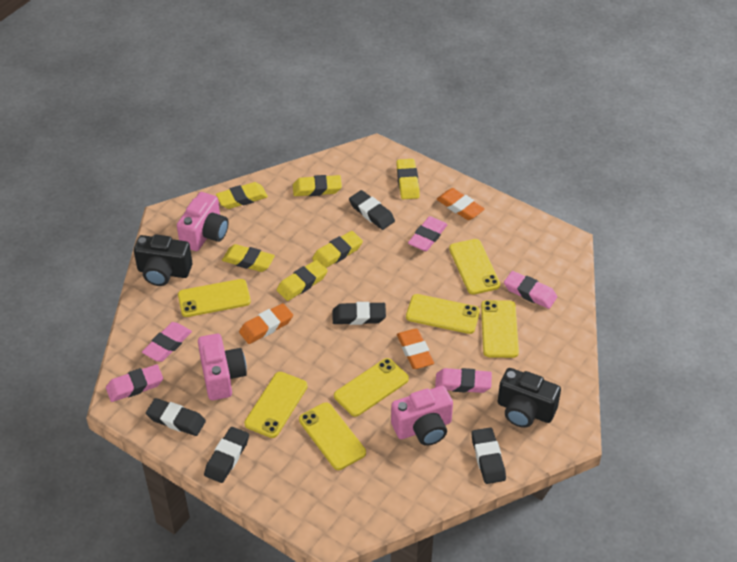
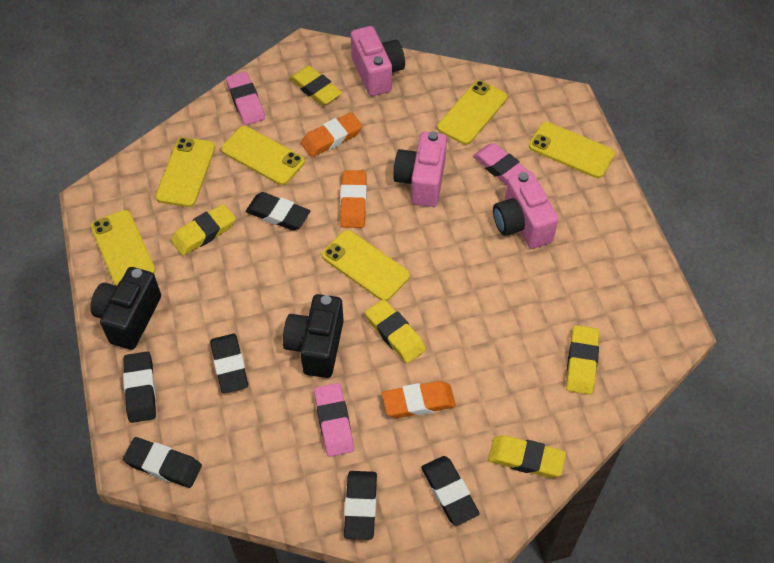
black eraser: [146,398,206,436] [204,427,249,483] [333,302,386,325] [349,190,395,230] [471,428,506,484] = 5 -> [123,352,156,423] [123,437,202,488] [210,334,248,393] [246,192,310,231] [344,471,377,540] [421,456,480,526] = 6
pink eraser: [106,364,163,402] [142,322,192,362] [408,216,448,251] [435,368,492,393] [504,271,557,309] = 5 -> [226,72,265,125] [314,383,354,457] [473,143,528,185] = 3
yellow eraser: [216,182,268,209] [222,244,275,272] [276,260,328,301] [293,175,342,196] [312,231,363,268] [396,159,420,199] = 6 -> [171,204,236,256] [289,66,342,106] [365,299,426,363] [488,435,566,478] [566,325,599,395] = 5
yellow phone: [178,279,251,317] [244,372,308,438] [299,402,366,470] [334,358,409,417] [406,294,480,334] [449,239,500,294] [481,300,519,358] = 7 -> [91,210,155,286] [155,137,215,207] [221,126,305,185] [322,230,410,301] [437,80,507,145] [529,122,615,178] = 6

